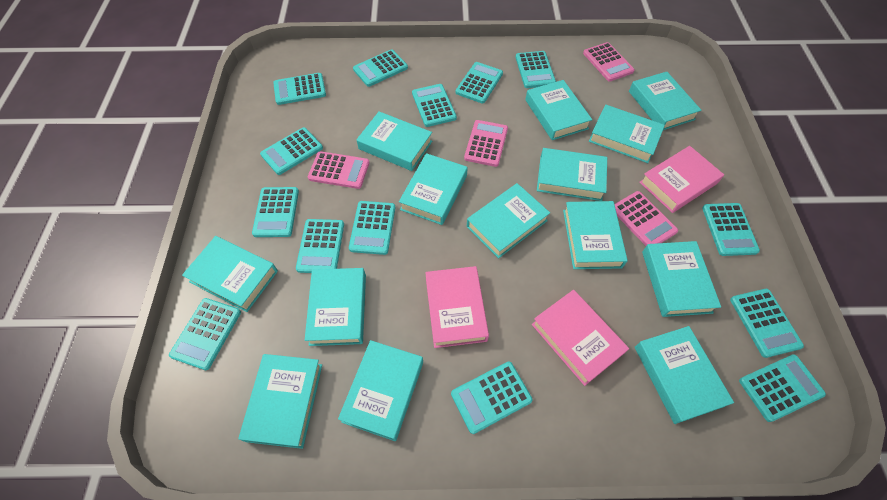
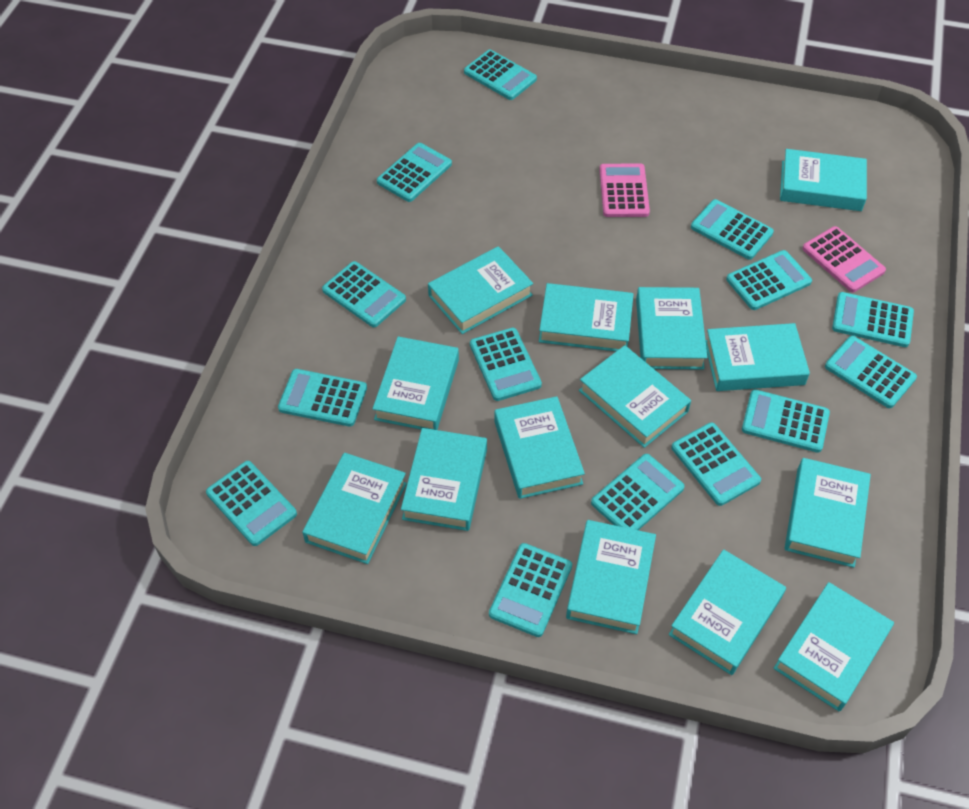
pink book: [425,266,489,348] [532,290,629,386] [639,146,724,213] = 3 -> none = 0
pink calculator: [308,151,370,189] [464,120,508,167] [583,42,635,81] [614,191,678,246] = 4 -> [599,164,650,217] [802,226,886,292] = 2

